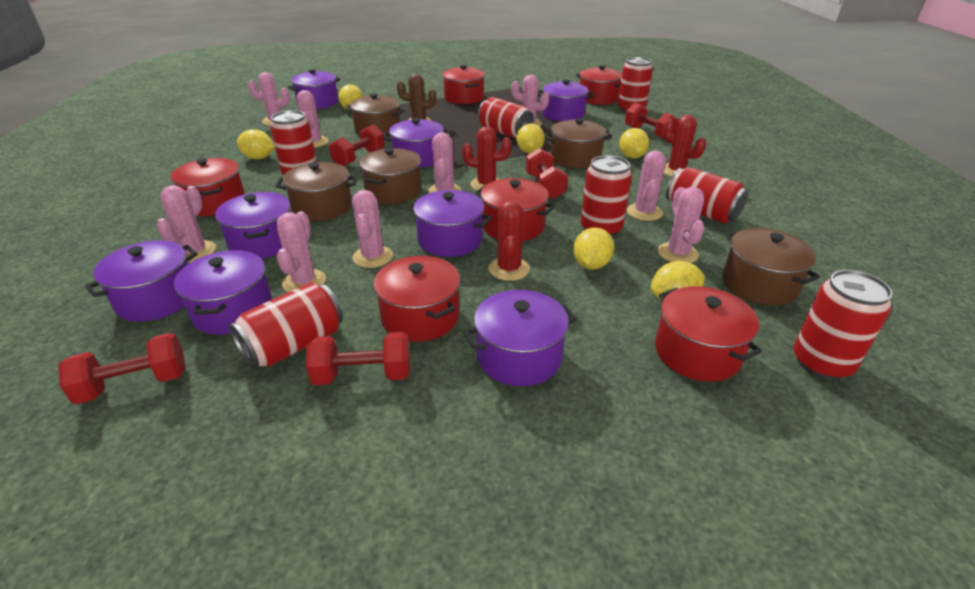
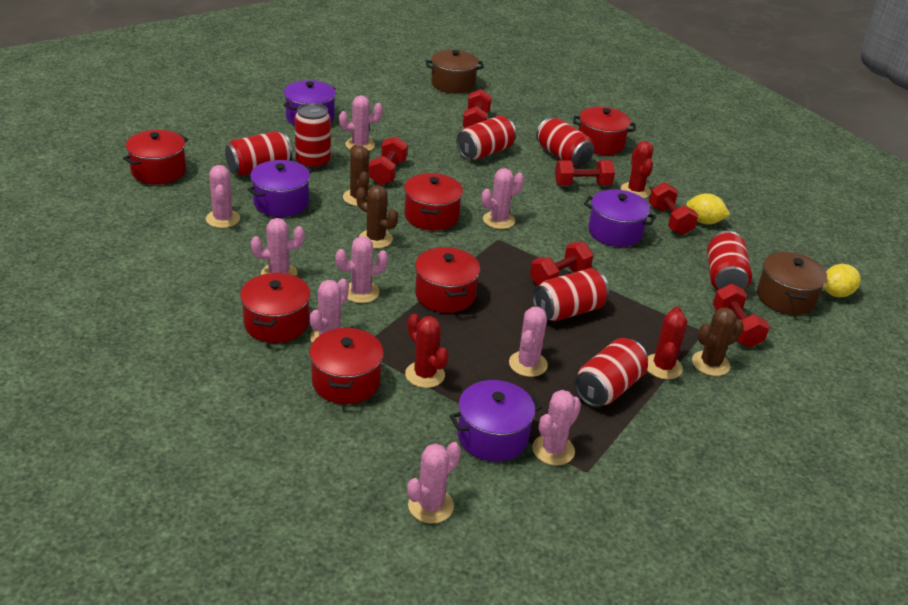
brown cactus: [397,74,437,121] = 1 -> [343,145,369,206] [356,185,398,248] [692,308,744,376] = 3
brown pot: [276,162,357,221] [346,93,405,137] [359,148,422,204] [544,118,612,168] [722,228,820,306] = 5 -> [426,50,484,94] [757,252,827,315] = 2
purple pot: [85,240,198,322] [174,250,272,335] [215,192,290,259] [287,69,341,109] [383,118,450,168] [408,190,492,257] [463,290,577,386] [538,79,593,121] = 8 -> [247,160,312,217] [283,80,336,125] [450,380,542,462] [584,189,656,247] = 4
red dumbbell: [58,333,186,404] [306,332,410,385] [329,125,385,166] [526,148,568,199] [625,103,678,139] = 5 -> [369,136,408,185] [463,89,492,128] [530,242,593,286] [555,160,615,186] [649,182,698,235] [713,284,770,347] = 6
yellow lemon: [237,129,275,159] [338,84,363,110] [516,123,545,153] [573,227,614,270] [619,128,649,159] [651,261,705,301] = 6 -> [686,193,730,224] [823,264,861,297] = 2

